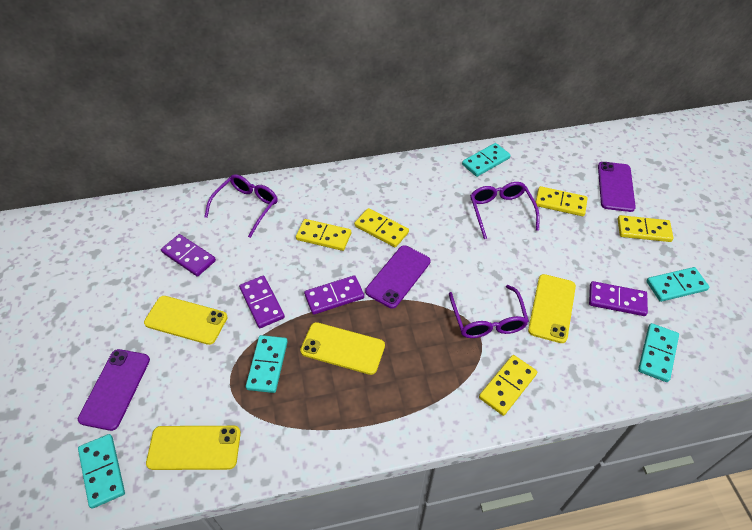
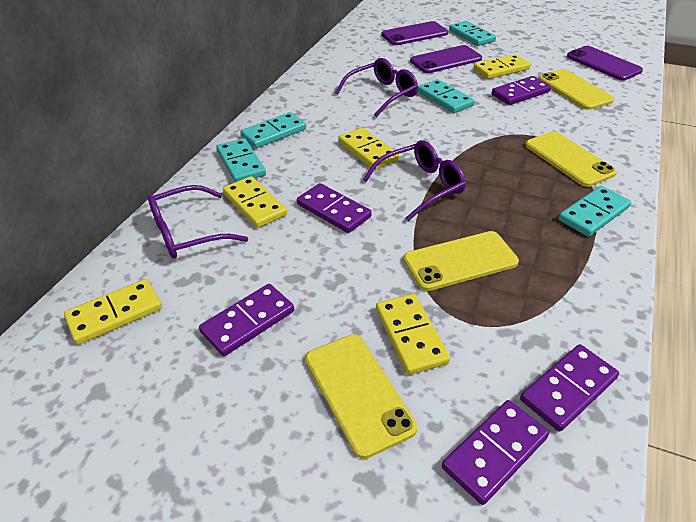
purple domino: [161,234,216,276] [239,276,285,328] [304,275,364,315] [589,281,648,316] = 4 -> [199,284,294,356] [297,183,372,233] [442,400,549,505] [491,76,551,105] [520,344,619,432] = 5

